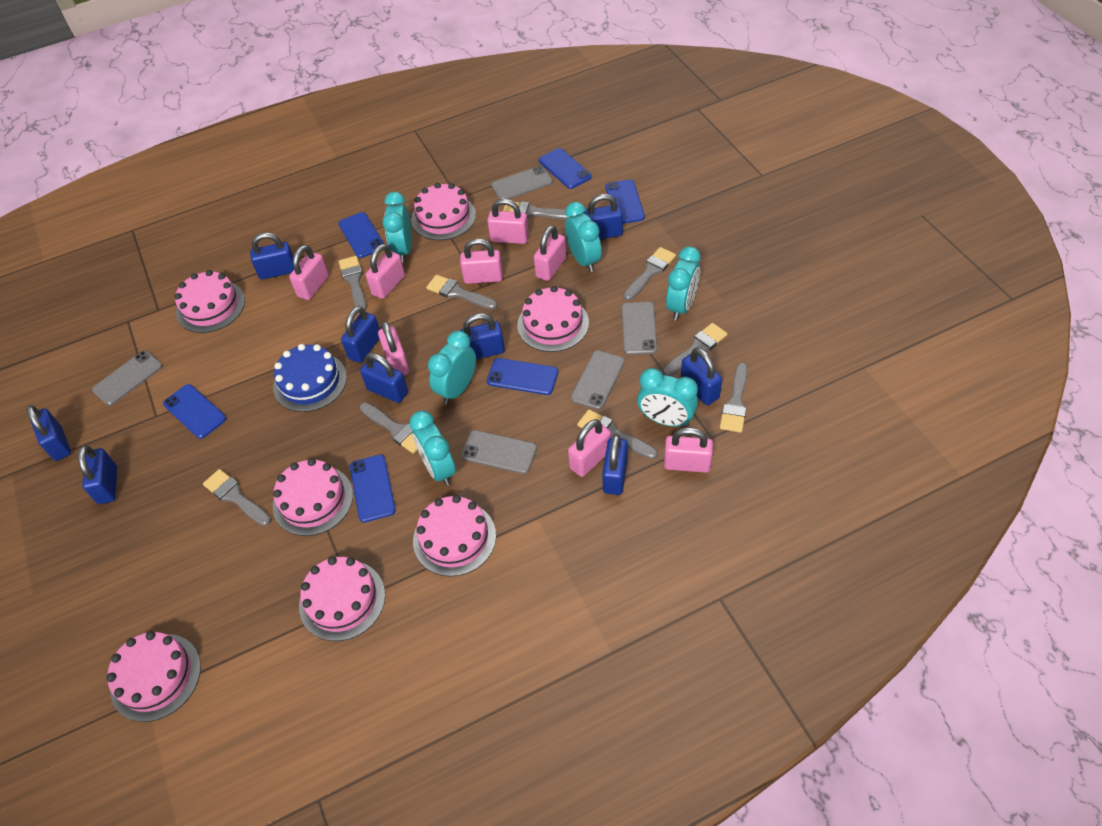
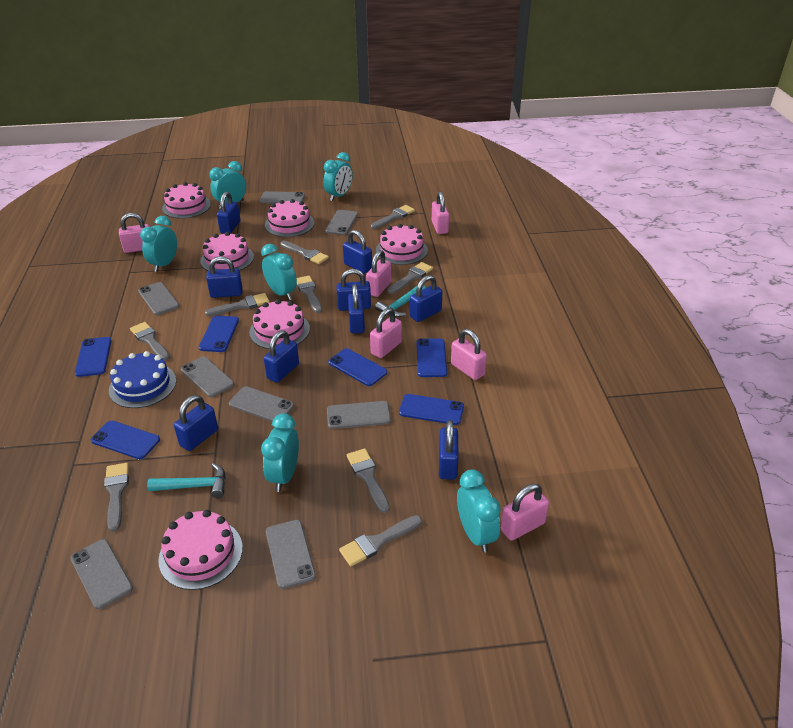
grey phone: [92,350,163,406] [461,430,537,474] [491,166,553,199] [571,350,625,410] [622,302,657,355] = 5 -> [70,539,133,609] [138,282,179,315] [181,356,234,397] [229,386,294,422] [260,191,305,204] [266,520,316,589] [325,210,358,235] [327,401,391,429] = 8
pink cake: [106,631,201,722] [174,270,245,333] [273,458,353,536] [299,557,385,641] [411,183,476,240] [413,495,496,577] [517,286,589,352] = 7 -> [158,510,243,590] [162,182,211,218] [200,232,254,271] [249,299,310,349] [265,199,314,237] [376,224,428,265] = 6
pink padlock: [289,245,329,300] [366,244,405,299] [378,321,409,375] [460,238,503,284] [487,199,529,244] [534,225,566,281] [568,419,611,477] [664,427,713,473] = 8 -> [119,213,150,253] [366,250,391,297] [370,308,402,358] [432,191,449,234] [451,329,487,380] [501,484,549,541] = 6
turquoise hammer: none = 0 -> [147,463,226,498] [375,285,426,317] = 2

